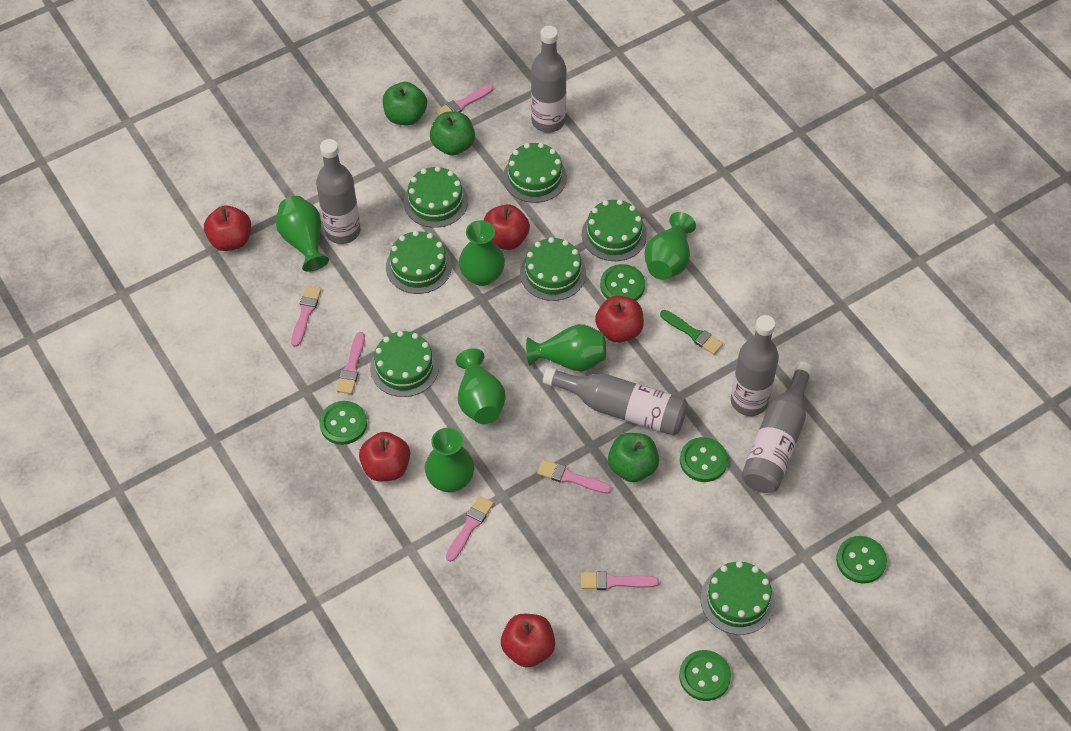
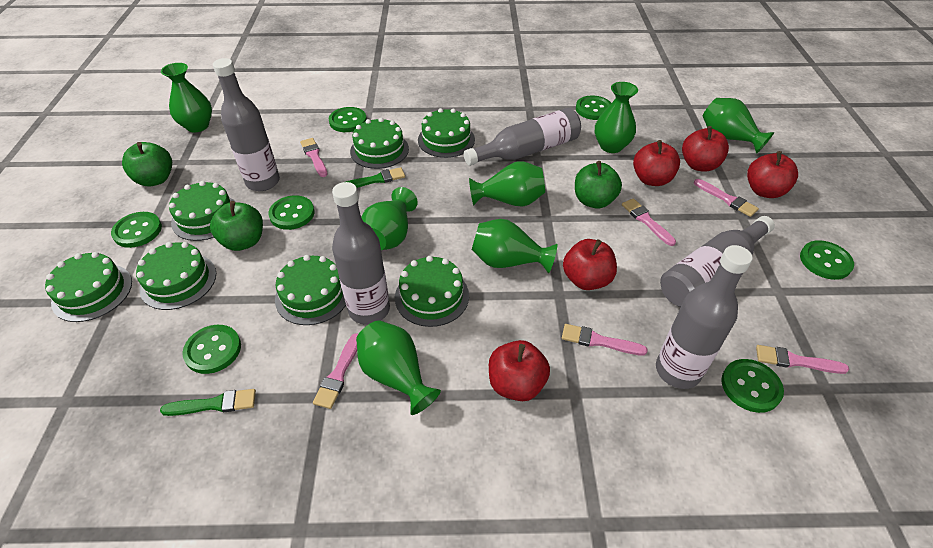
green brush: [660,310,723,355] = 1 -> [160,389,256,416] [346,167,405,188] = 2
green button: [319,401,367,445] [600,264,645,301] [679,650,731,701] [680,437,728,482] [836,536,887,584] = 5 -> [111,212,162,248] [182,325,241,374] [268,195,315,230] [329,107,367,132] [576,96,611,120] [721,359,784,413] [800,240,854,280] = 7
green vase: [276,196,329,272] [425,428,474,492] [456,348,506,424] [459,220,505,286] [526,324,606,372] [644,212,696,280] = 6 -> [161,63,212,132] [356,320,441,415] [361,187,418,250] [469,161,545,207] [472,219,557,273] [595,82,638,153] [703,98,774,154] = 7

